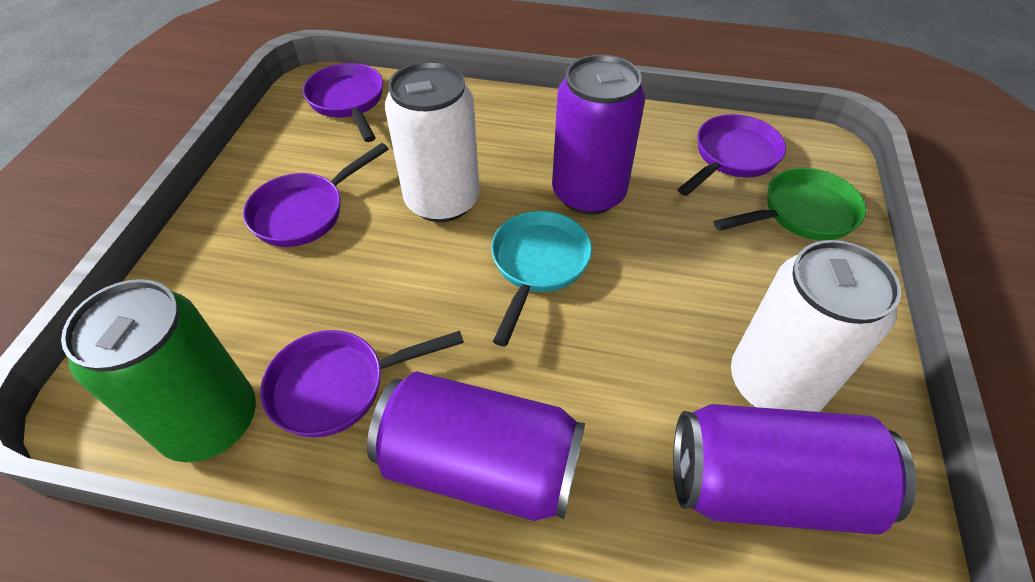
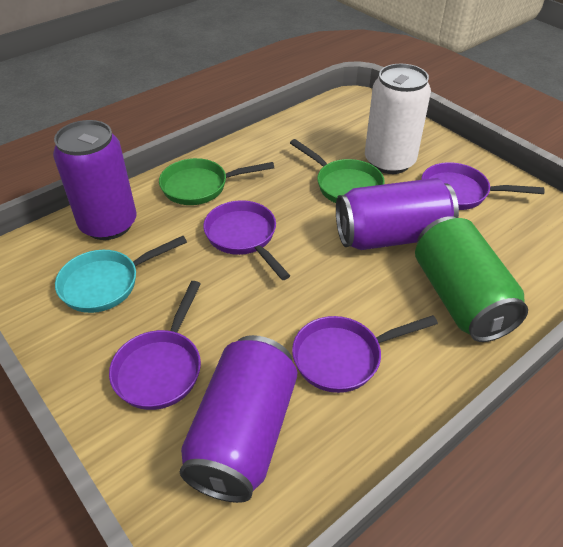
green pan: [714,168,866,241] = 1 -> [159,158,274,205] [290,139,385,203] = 2
white can: [385,61,480,222] [731,240,901,412] = 2 -> [365,64,431,174] = 1

